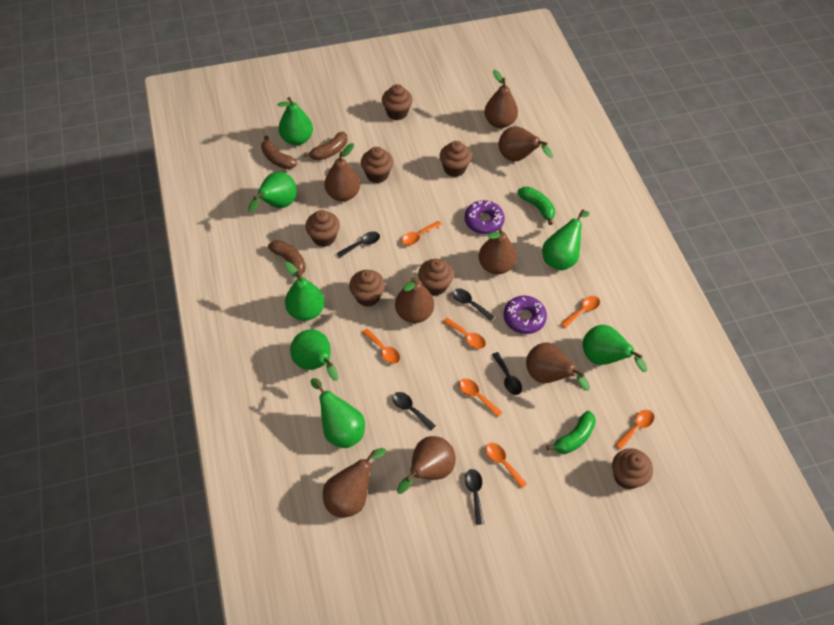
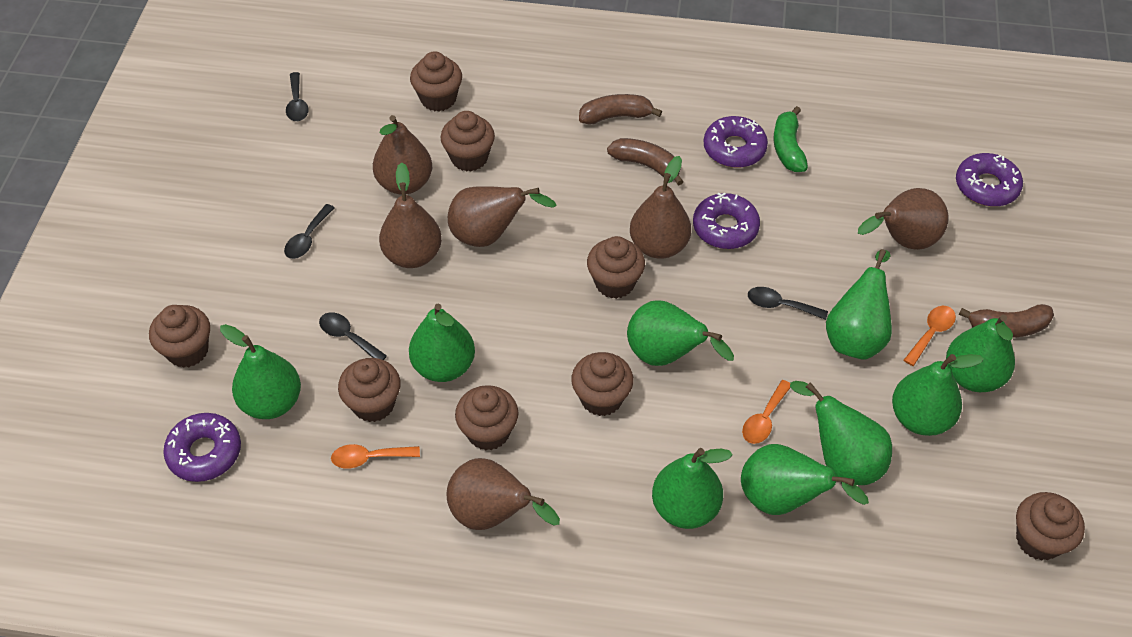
black spoon: [337,232,380,257] [392,392,436,430] [452,289,495,321] [465,469,484,525] [492,352,522,395] = 5 -> [284,204,335,259] [286,72,309,121] [319,312,387,360] [748,287,828,320] = 4
brown cupcake: [305,210,340,247] [349,270,385,307] [361,147,393,183] [382,84,413,120] [418,259,454,296] [440,141,472,177] [612,448,653,489] = 7 -> [149,305,210,368] [338,358,401,422] [410,51,462,112] [441,111,495,172] [455,385,518,450] [571,352,633,416] [587,236,645,299] [1016,492,1085,561] = 8
brown pear: [323,448,386,518] [324,143,360,201] [395,277,434,323] [397,436,456,494] [479,228,517,274] [484,70,518,128] [499,126,553,162] [526,342,590,391] = 8 -> [373,115,432,195] [379,162,442,268] [446,458,560,530] [448,187,557,247] [630,156,691,259] [858,188,949,250] = 6
green banana: [517,187,555,225] [546,411,596,454] = 2 -> [773,106,808,172] = 1
green pear: [248,172,297,212] [277,97,313,145] [285,262,325,321] [290,329,338,381] [311,378,365,448] [542,210,589,271] [582,325,647,372] = 7 -> [220,324,301,419] [409,303,475,382] [627,300,734,366] [652,448,733,529] [741,444,869,515] [790,381,892,485] [826,249,892,359] [892,354,984,436] [946,314,1015,392] = 9
orange spoon: [362,328,400,364] [401,221,442,245] [443,318,486,349] [459,378,502,417] [486,443,527,489] [561,296,600,328] [615,410,654,450] = 7 -> [331,444,420,469] [742,380,791,444] [904,306,956,366] = 3
purple donut: [464,200,505,234] [504,296,547,334] = 2 -> [163,413,241,482] [693,193,760,249] [704,116,768,168] [956,153,1023,207] = 4

